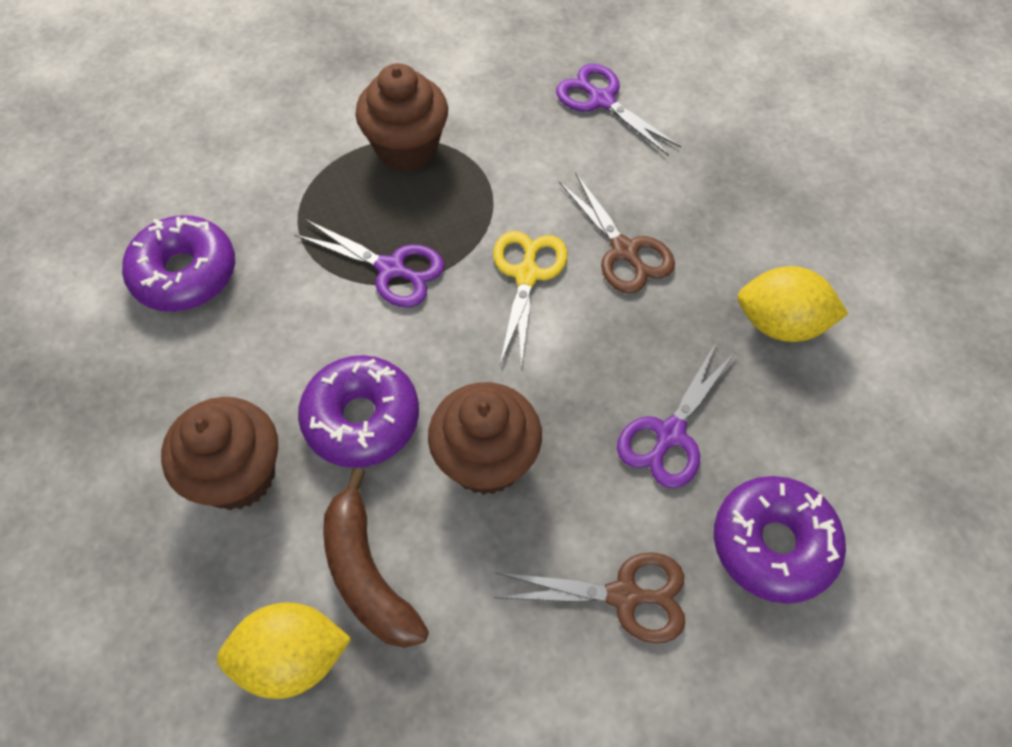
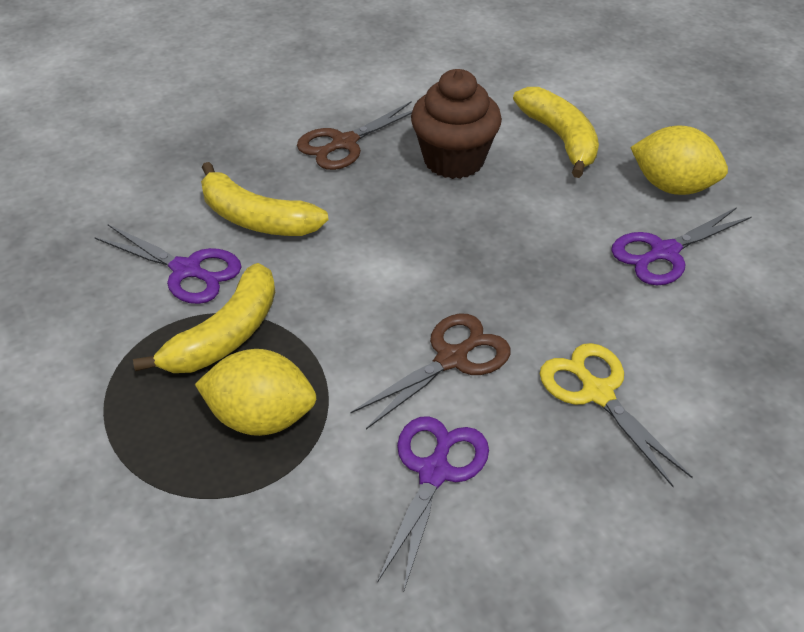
brown banana: [323,468,429,648] = 1 -> none = 0
brown cupcake: [161,397,278,510] [355,63,448,172] [428,382,542,495] = 3 -> [411,69,502,179] = 1
purple donut: [122,215,235,312] [298,355,419,468] [714,476,846,604] = 3 -> none = 0
yellow banana: none = 0 -> [133,263,275,373] [201,162,328,236] [513,87,599,178] = 3

